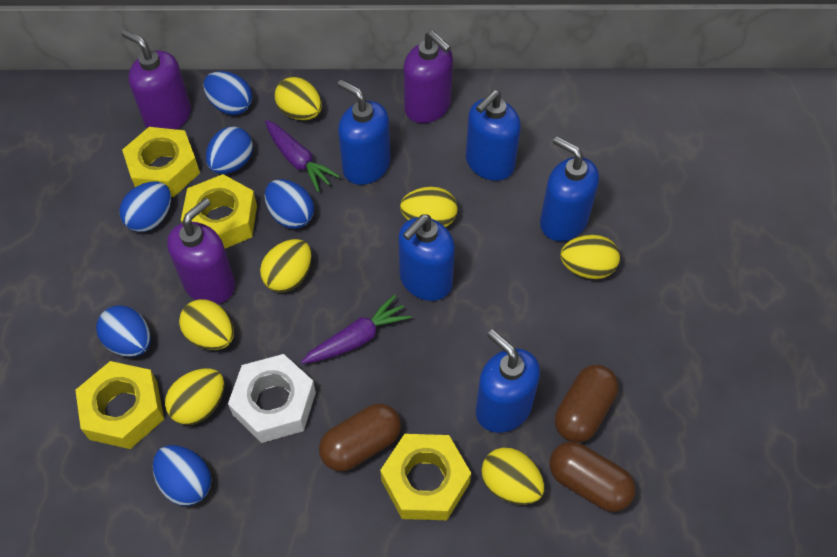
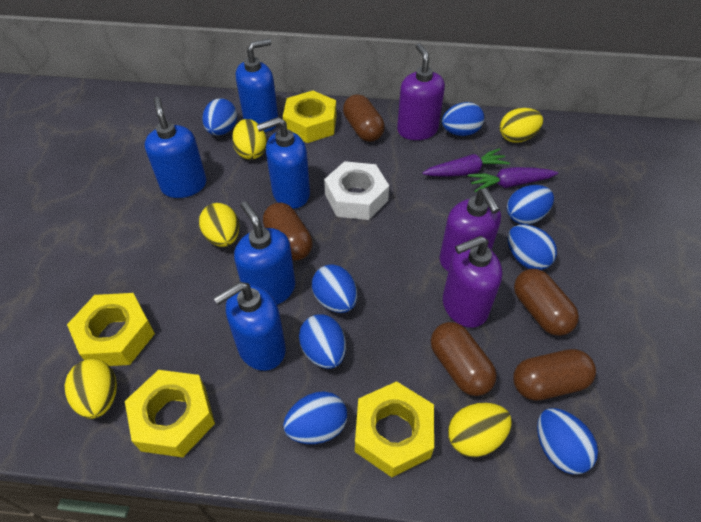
blue egg: [96,305,151,357] [119,182,171,232] [153,445,212,506] [203,71,252,115] [206,126,253,174] [265,179,314,229] = 6 -> [202,99,237,135] [283,391,347,444] [299,314,346,369] [312,264,357,313] [442,102,484,136] [507,185,554,225] [508,224,557,270] [537,408,598,474] = 8
brown capsule: [319,404,401,472] [550,442,636,512] [555,365,618,443] = 3 -> [263,203,313,260] [343,94,385,142] [431,322,497,396] [513,349,596,401] [514,269,579,336] = 5
yellow egg: [165,368,224,425] [179,299,234,350] [260,239,312,292] [275,77,322,120] [400,187,458,227] [482,447,544,505] [560,235,620,279] = 7 -> [65,359,117,419] [199,203,239,247] [232,119,267,160] [448,403,512,457] [500,108,543,143] = 5

